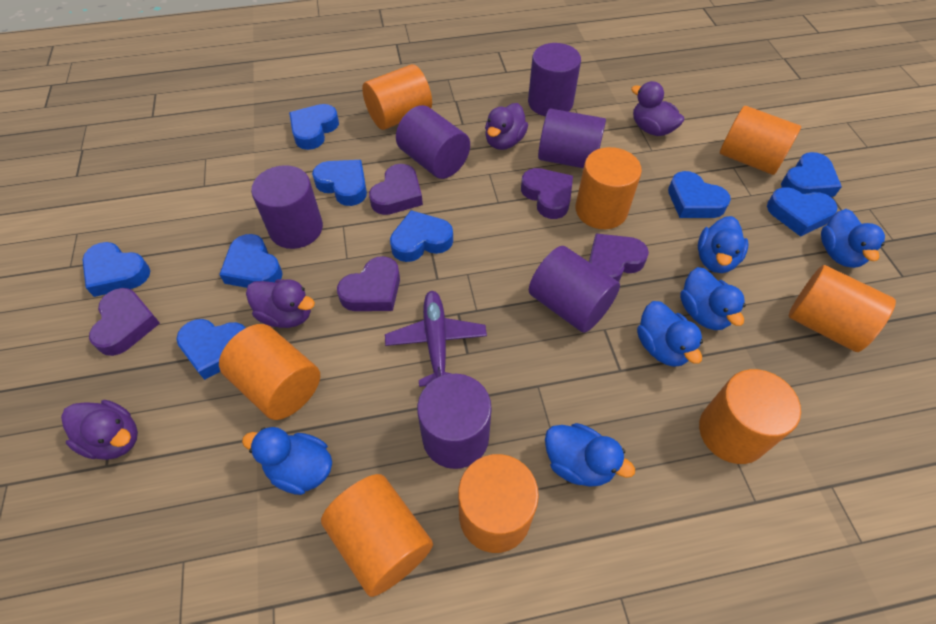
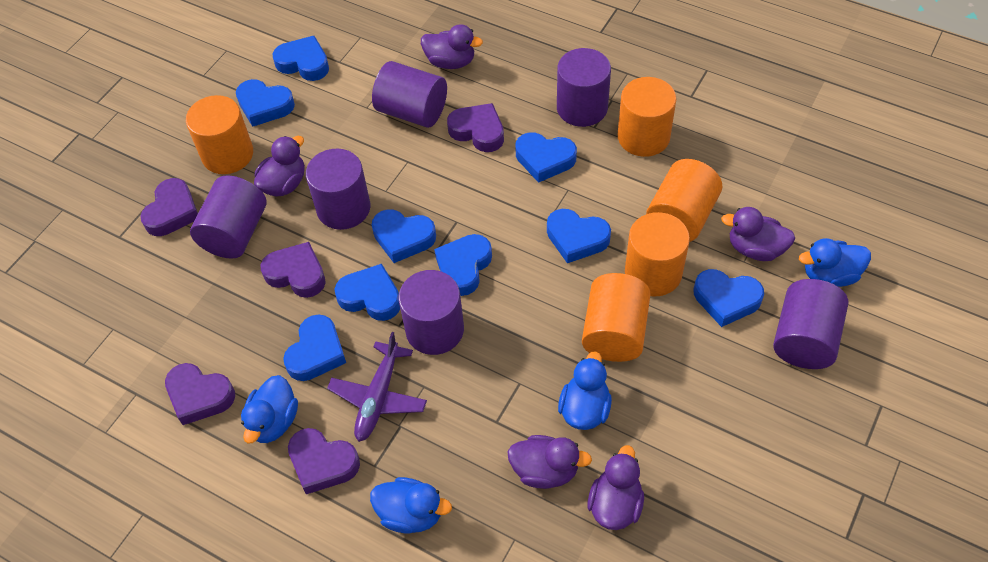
blue duck: [242,427,332,495] [545,423,635,487] [637,301,703,367] [680,267,746,330] [698,216,749,273] [821,209,885,268] = 6 -> [241,375,298,444] [370,477,452,533] [558,351,612,430] [799,238,871,287] = 4
orange cylinder: [219,324,320,420] [321,474,433,597] [362,64,432,130] [458,454,539,553] [575,147,642,229] [699,369,801,464] [720,106,801,175] [789,265,896,352] = 8 -> [186,95,253,174] [582,273,651,362] [618,77,676,157] [625,212,690,297] [646,159,723,242] = 5
purple duck: [61,400,138,460] [246,279,315,328] [485,103,528,150] [631,81,685,136] = 4 -> [254,136,305,196] [421,24,483,69] [507,435,592,489] [588,445,644,530] [721,207,795,261] = 5

